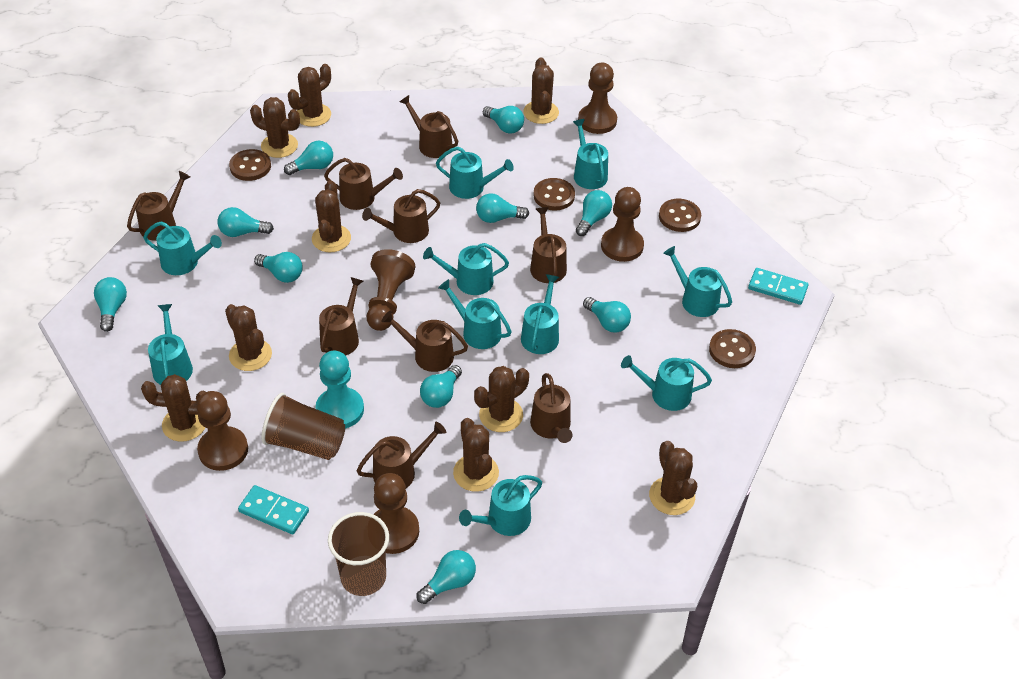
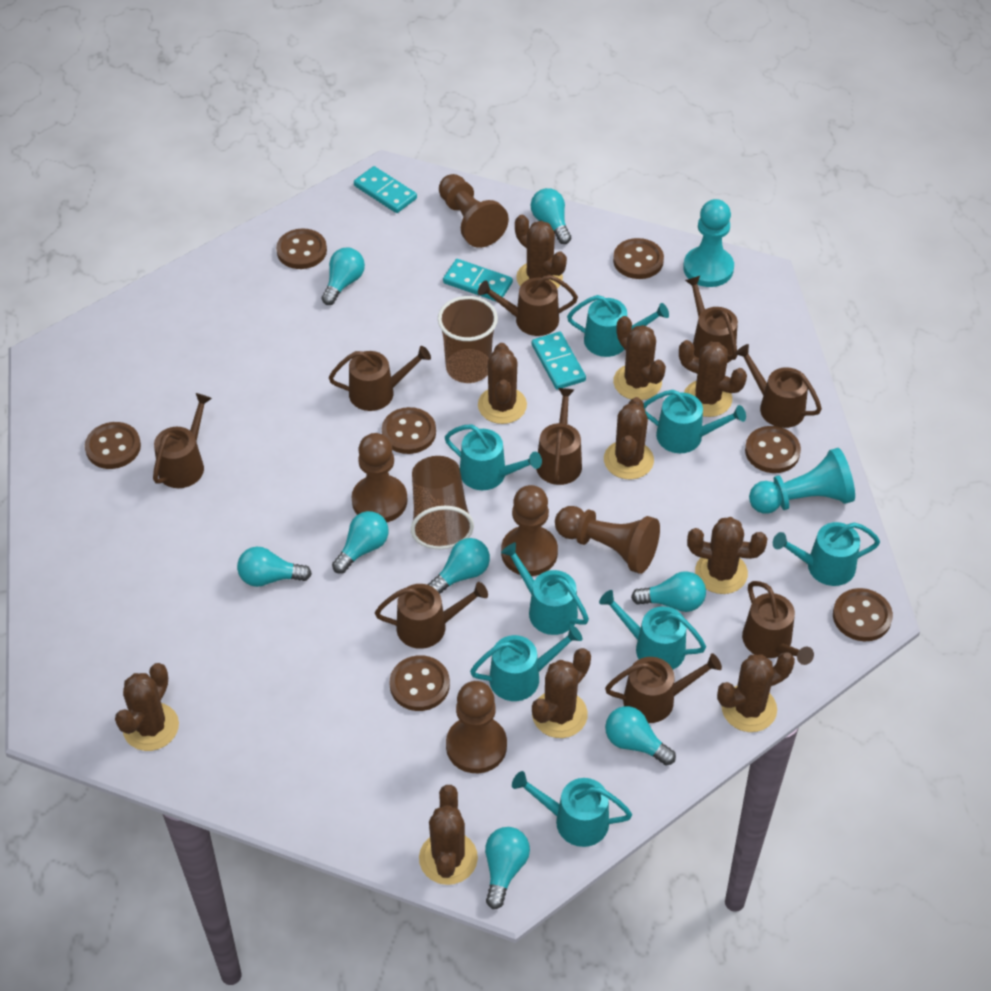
brown button: [229,149,271,181] [533,178,575,211] [659,199,701,232] [709,329,756,368] = 4 -> [85,422,141,469] [276,229,327,269] [382,407,436,454] [390,655,450,711] [613,238,664,279] [745,426,801,473] [833,588,893,641] = 7
brown cactus: [141,374,205,442] [225,304,272,371] [250,97,300,158] [288,64,331,127] [312,180,351,252] [453,418,499,492] [474,366,529,432] [523,57,559,124] [649,441,697,515] = 9 -> [115,663,179,751] [419,785,478,885] [478,343,527,424] [515,215,567,288] [532,648,591,738] [604,397,654,480] [613,316,666,400] [679,340,747,417] [687,517,768,594] [717,652,795,732] = 10
turquoise domino: [238,485,309,534] [748,268,808,305] = 2 -> [354,166,417,213] [443,259,513,302] [532,332,586,390] = 3
turquoise light bulb: [94,277,127,332] [218,207,274,237] [254,252,303,283] [284,141,333,175] [417,550,476,604] [420,365,462,408] [476,193,529,223] [483,106,524,134] [576,190,612,236] [583,297,631,333] = 10 -> [237,547,312,587] [322,248,365,305] [332,511,389,574] [428,538,490,594] [485,827,530,909] [531,188,571,244] [605,706,676,766] [631,571,706,612] = 8
turquoise pawn: [315,350,364,429] = 1 -> [683,199,734,287] [749,448,855,514] = 2
turquoise watering can: [143,221,222,275] [148,304,193,385] [423,243,509,295] [436,147,514,199] [438,279,512,349] [459,475,542,536] [521,274,559,354] [573,119,608,189] [621,355,712,411] [663,246,732,317] = 10 -> [445,424,542,490] [470,625,582,701] [501,542,589,635] [512,771,632,847] [567,295,669,357] [599,590,706,669] [644,390,746,453] [773,522,880,586] = 8

